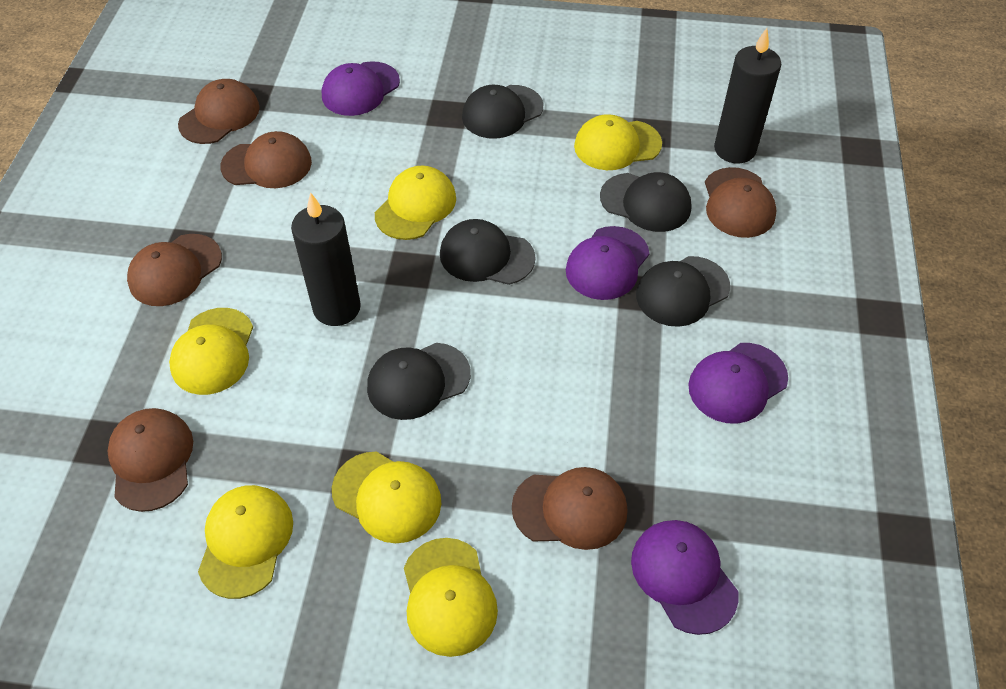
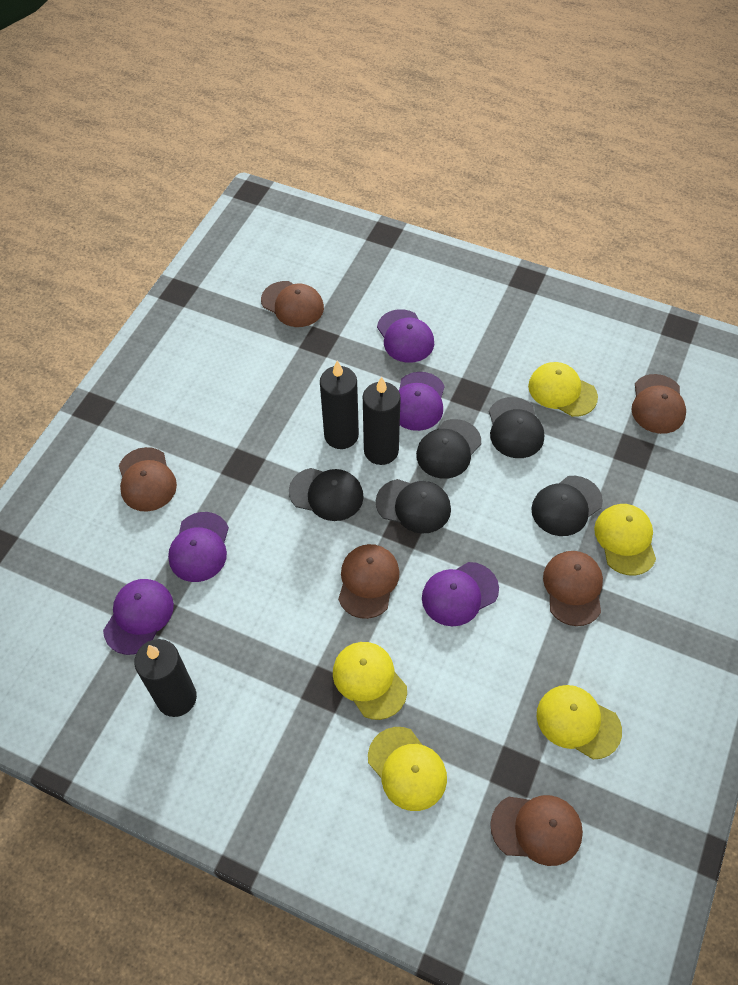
black candle: [291,192,361,326] [714,28,781,163] = 2 -> [134,639,197,717] [320,361,359,449] [363,377,401,465] = 3
purple cap: [322,61,400,116] [566,226,649,300] [631,520,738,635] [688,343,788,424] = 4 -> [103,579,174,655] [168,512,229,582] [377,309,434,363] [398,372,445,431] [422,562,499,626] = 5
yellow cap: [169,308,253,395] [198,485,293,599] [332,452,441,543] [375,166,456,240] [404,538,498,657] [574,114,662,170] = 6 -> [333,642,407,720] [368,727,447,811] [528,362,598,417] [537,685,622,759] [594,504,656,576] = 5

